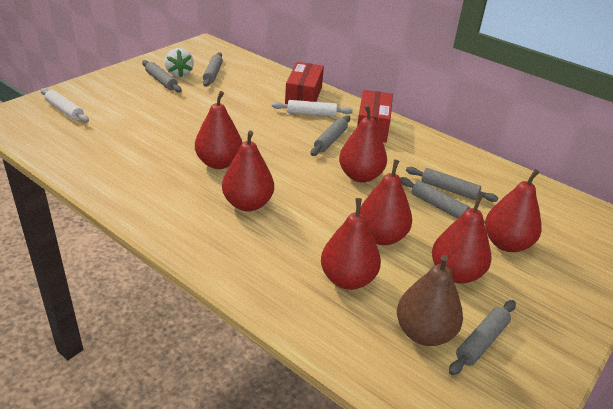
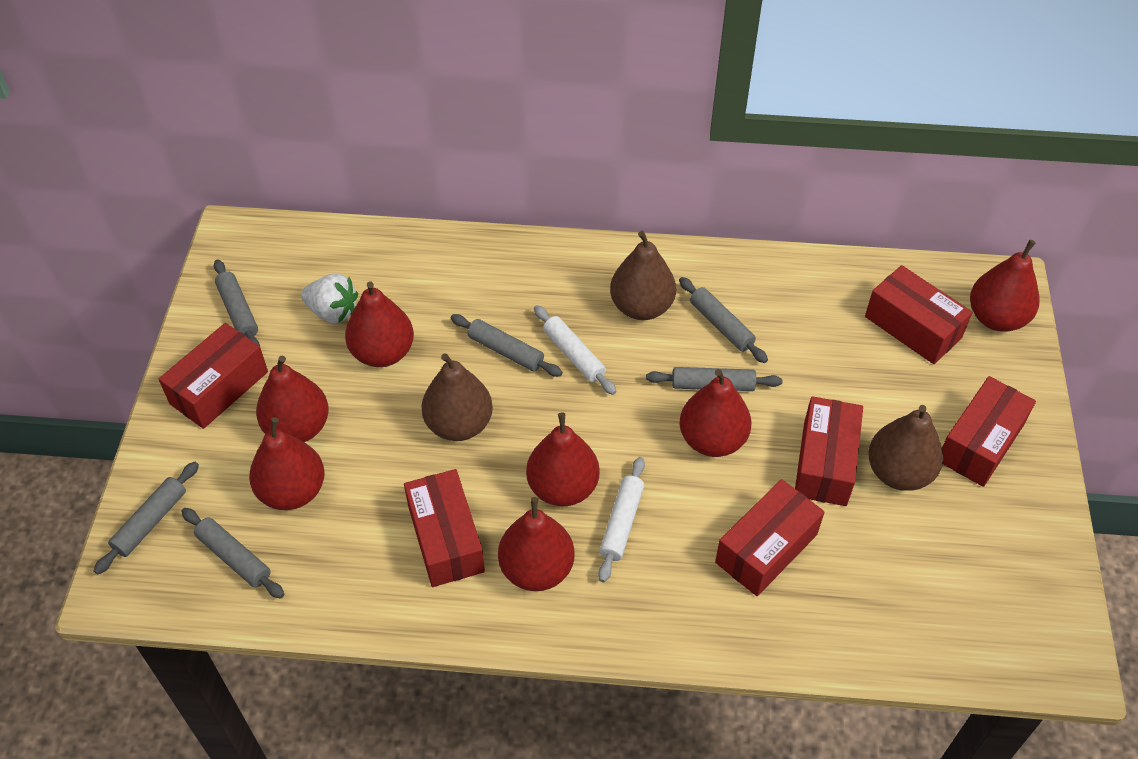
brown pear: [397,255,463,346] = 1 -> [421,353,493,441] [610,231,676,320] [868,405,943,491] = 3
red box: [285,62,324,104] [357,90,393,143] = 2 -> [159,323,268,429] [404,469,485,587] [715,479,825,596] [795,396,863,506] [865,265,973,364] [942,376,1036,487] = 6

